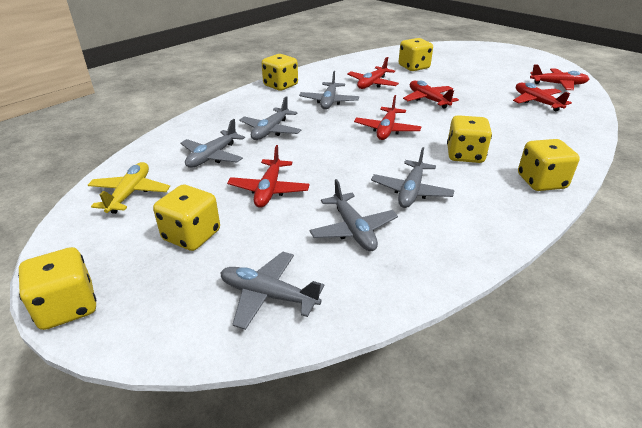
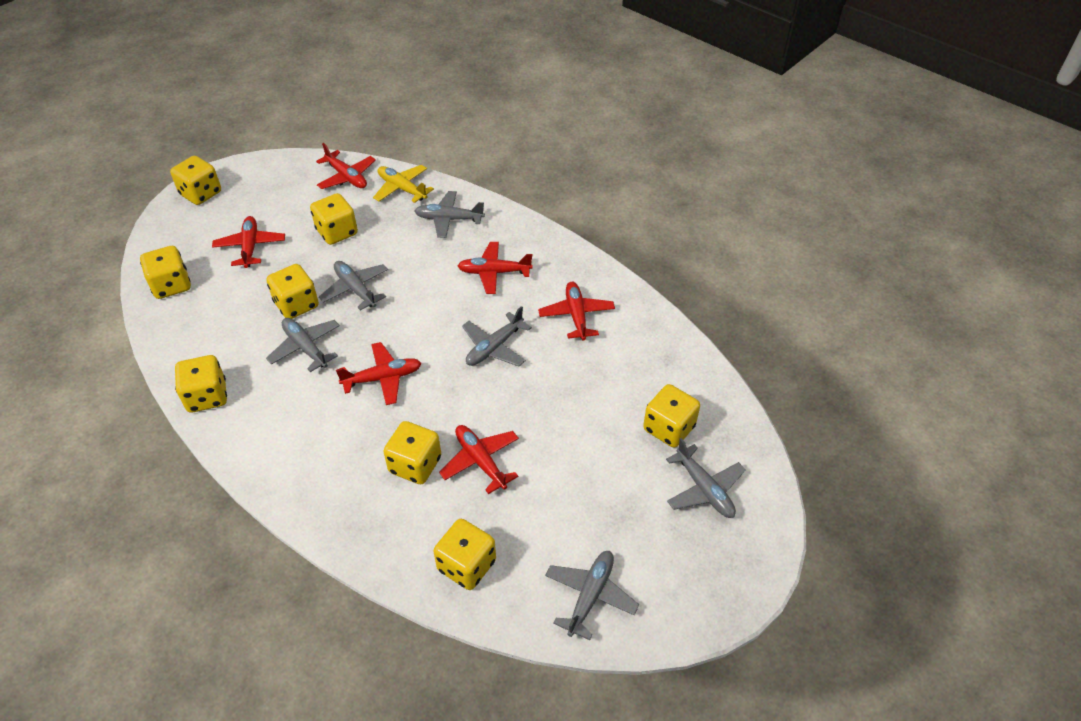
yellow dice: [18,247,96,330] [153,185,220,251] [262,54,298,91] [398,38,433,71] [447,115,492,163] [518,139,580,191] = 6 -> [140,246,191,299] [170,156,221,205] [175,355,227,413] [266,264,319,319] [310,193,358,245] [383,421,441,484] [433,519,496,590] [643,384,700,448] = 8

